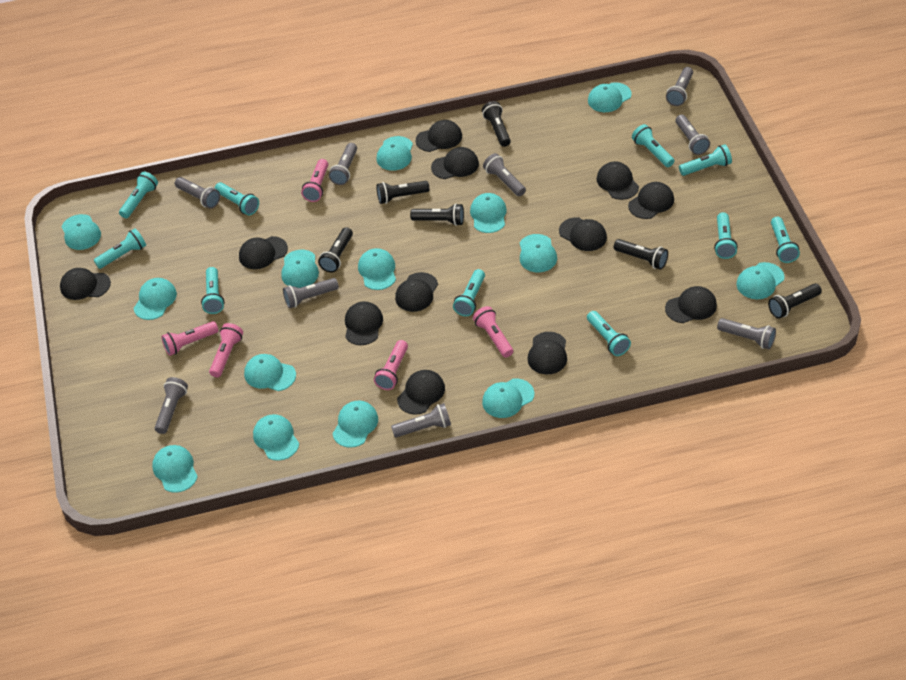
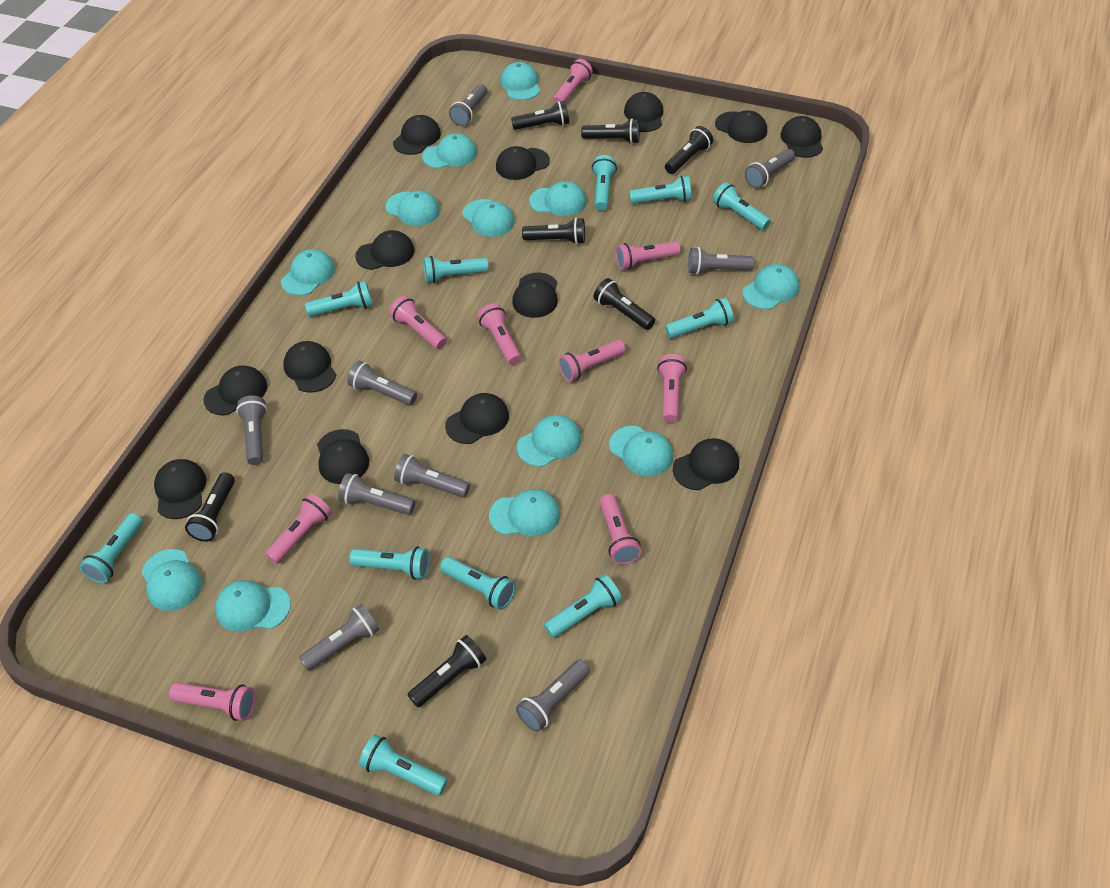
black cap: [60,268,111,300] [239,236,288,269] [345,301,383,345] [395,272,438,312] [397,370,445,415] [416,120,462,152] [431,147,479,179] [528,332,567,374] [559,217,607,251] [597,161,639,200] [628,182,674,219] [665,286,717,323] = 12 -> [154,459,207,519] [203,365,267,416] [283,341,336,393] [317,429,369,484] [355,230,415,270] [393,115,441,155] [445,393,509,444] [496,146,550,180] [512,273,558,318] [624,92,663,132] [673,438,739,490] [715,111,767,143] [781,116,823,158] = 13
black flashlight: [318,227,353,273] [376,181,429,204] [410,203,464,226] [482,101,511,147] [614,239,668,270] [768,283,822,319] = 6 -> [185,472,235,542] [408,635,486,707] [511,101,569,130] [522,218,585,245] [581,119,640,144] [594,278,655,330] [665,126,713,174] = 7
pink flashlight: [161,321,218,356] [209,323,243,377] [301,159,328,202] [374,340,408,390] [473,306,513,358] = 5 -> [169,682,256,721] [265,494,332,564] [389,296,447,349] [477,303,521,365] [553,59,593,104] [558,340,625,382] [600,494,642,565] [615,241,681,270] [657,354,687,422] = 9
turquoise cap: [62,214,101,250] [133,278,177,320] [152,445,198,493] [244,354,296,391] [253,414,299,461] [281,250,319,288] [332,401,378,448] [358,248,396,290] [376,136,413,171] [470,193,507,233] [482,378,534,418] [520,234,557,272] [588,82,632,112] [736,262,784,299] = 14 -> [141,549,202,611] [215,580,291,632] [281,249,335,296] [385,191,440,226] [422,133,477,169] [463,199,515,237] [489,489,560,537] [500,62,540,100] [517,415,582,467] [529,181,587,216] [609,426,673,476] [743,264,799,310] = 12
turquoise flashlight: [94,228,146,269] [119,172,158,218] [201,267,225,314] [215,182,259,215] [453,269,485,316] [587,311,631,356] [632,124,675,167] [679,144,732,176] [714,212,738,259] [771,217,800,263] = 10 -> [80,513,143,583] [305,281,373,317] [349,546,430,580] [359,734,448,796] [423,256,489,283] [440,557,516,610] [544,574,622,638] [592,155,617,211] [629,176,692,204] [665,298,734,338] [713,182,771,230] = 11

